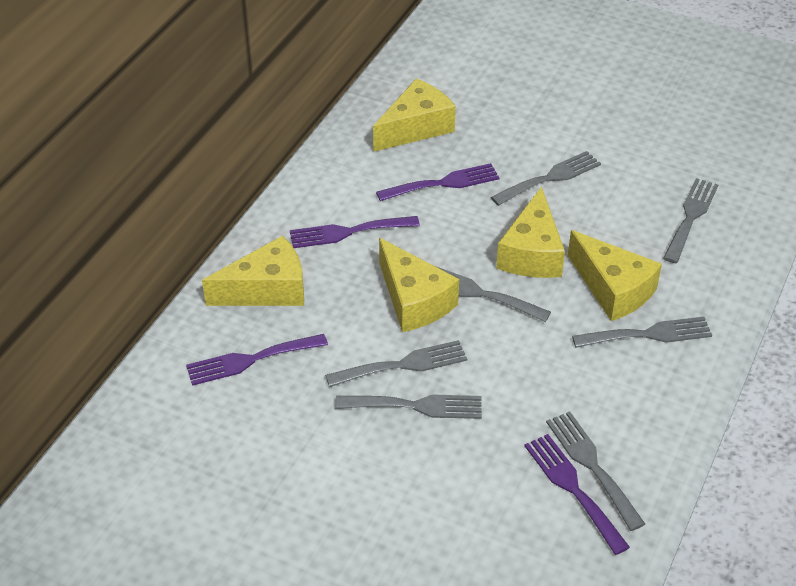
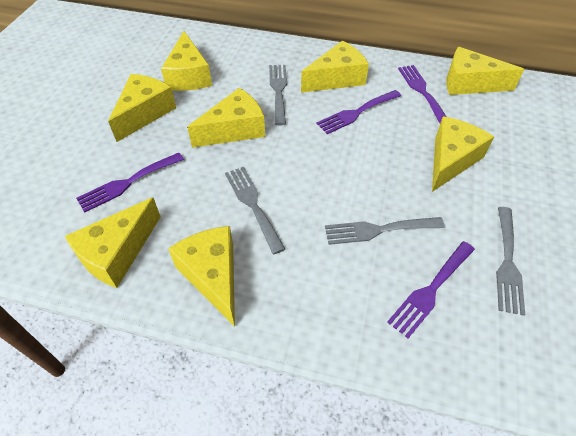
grey fork: [325,340,467,387] [335,394,482,419] [433,265,551,322] [491,151,601,206] [546,411,645,531] [572,317,712,348] [663,178,718,263] = 7 -> [225,167,285,254] [269,65,287,125] [325,217,445,245] [496,207,525,316] = 4
yellow cheese: [202,236,304,306] [373,79,456,152] [379,238,459,332] [496,186,565,278] [568,230,662,321] = 5 -> [65,197,160,288] [108,74,176,142] [161,31,212,91] [168,226,235,327] [187,88,265,148] [301,41,369,93] [432,117,494,192] [446,47,524,95] = 8

